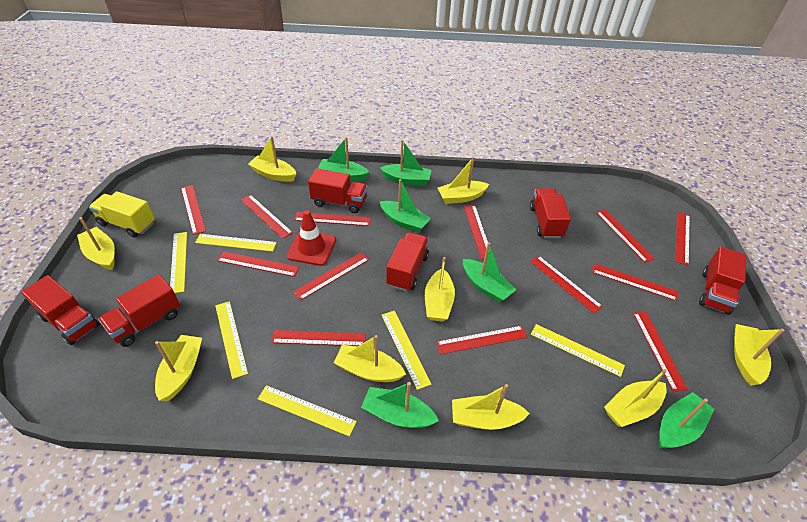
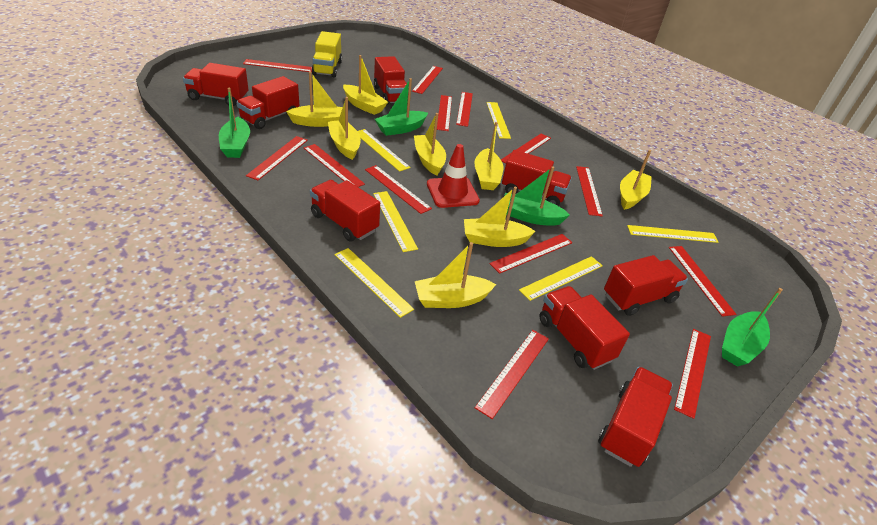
green boat: [317,137,369,181] [361,382,439,428] [380,140,432,186] [380,179,431,233] [463,242,516,302] [659,392,714,448] = 6 -> [219,88,250,158] [375,78,428,136] [504,166,570,226] [722,288,783,367] = 4
red truck: [21,275,100,345] [98,275,180,347] [308,168,367,213] [386,232,429,291] [530,188,571,238] [699,247,746,315] = 6 -> [183,63,248,106] [236,76,299,129] [310,180,380,242] [374,56,409,105] [502,150,572,206] [539,286,630,370] [598,367,673,467] [604,255,688,316] = 8
yellow boat: [77,217,115,270] [155,335,202,401] [248,136,296,182] [334,335,406,382] [425,257,455,322] [437,157,489,204] [452,384,530,430] [604,369,667,427] [734,324,784,386] = 9 -> [286,71,343,127] [328,97,361,160] [343,55,388,115] [414,113,446,176] [415,242,496,308] [464,187,536,247] [474,122,503,190] [620,150,652,210] = 8

